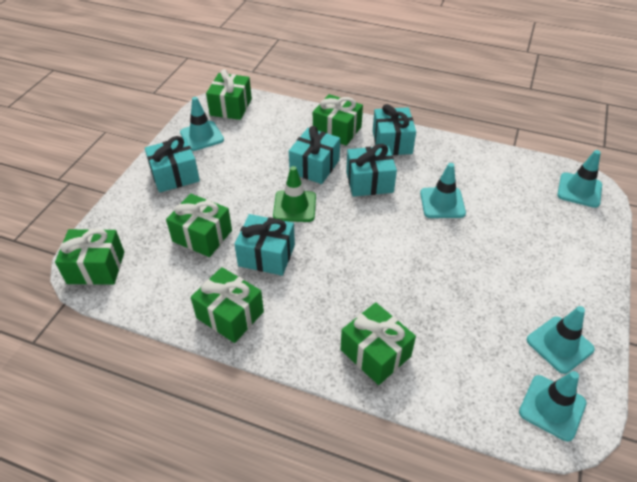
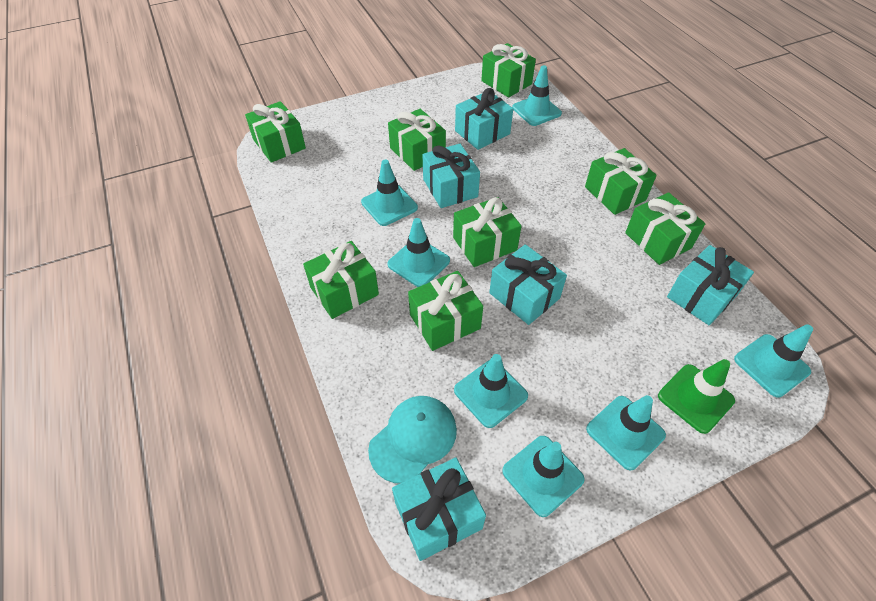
green gift: [55,229,124,285] [166,194,232,257] [191,267,264,343] [206,69,252,120] [313,94,363,146] [341,302,416,385] = 6 -> [245,101,306,163] [303,241,379,319] [388,109,446,171] [408,271,483,351] [453,197,521,267] [481,43,536,98] [585,148,657,215] [625,192,706,265] = 8
turquoise cap: none = 0 -> [368,396,457,484] = 1
turquoise traffic cone: [180,97,224,151] [420,163,466,218] [519,371,587,442] [527,306,595,374] [557,150,602,208] = 5 -> [361,160,418,226] [387,218,450,287] [454,354,528,428] [502,436,585,517] [512,65,562,126] [586,395,666,470] [734,324,813,398] = 7

